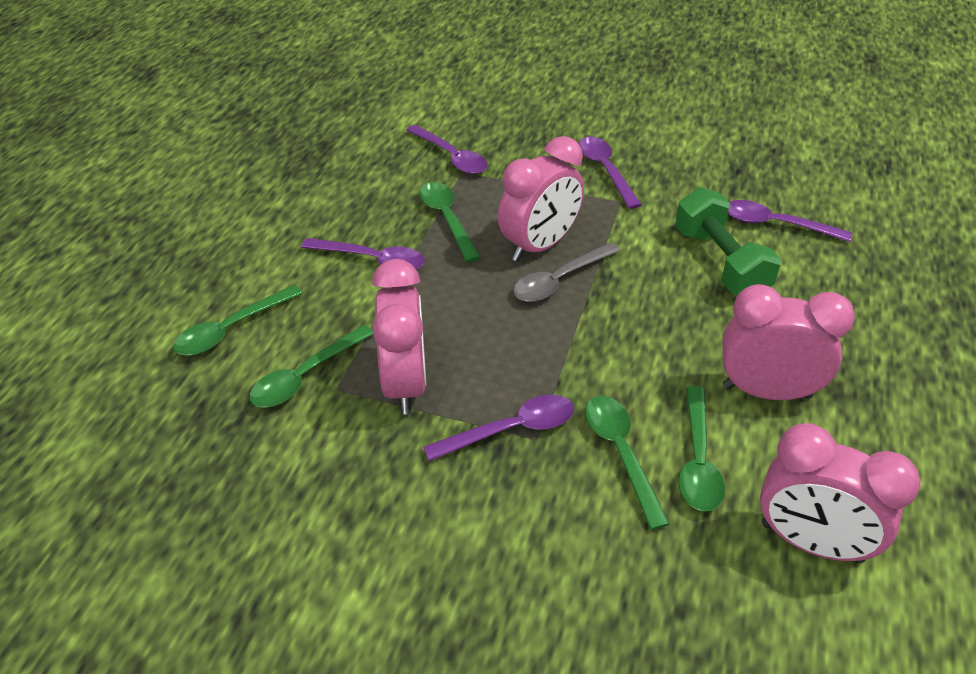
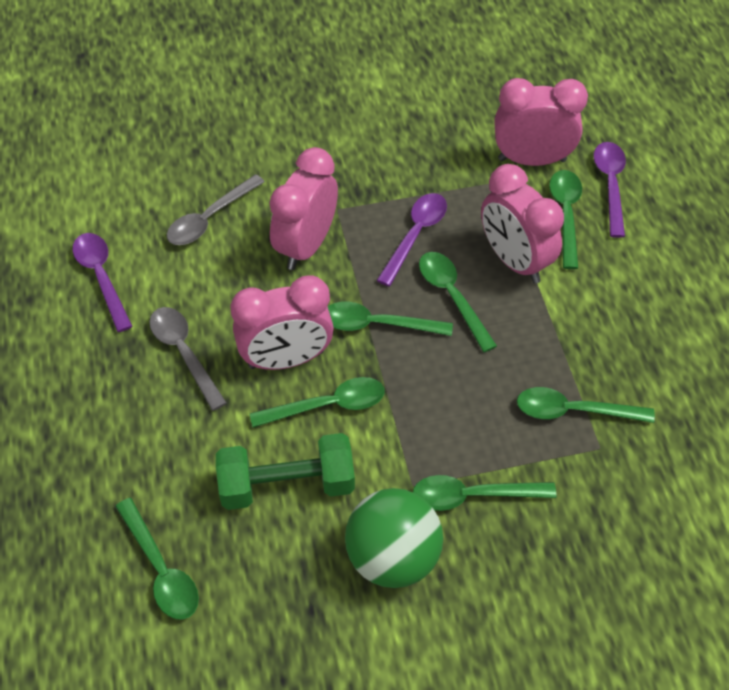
green ball: none = 0 -> [345,488,443,588] = 1
green spoon: [173,285,303,356] [250,325,373,408] [420,182,481,262] [585,396,670,530] [678,386,725,511] = 5 -> [115,498,199,620] [250,377,385,428] [328,302,453,336] [413,475,557,511] [419,252,497,352] [517,387,655,423] [549,170,582,269] = 7
grey spoon: [513,242,620,302] = 1 -> [149,307,227,411] [167,174,265,245] = 2
purple spoon: [301,238,425,270] [406,125,488,174] [423,395,574,461] [579,136,642,209] [728,200,852,242] = 5 -> [72,233,132,332] [376,193,447,286] [593,142,626,238] = 3

